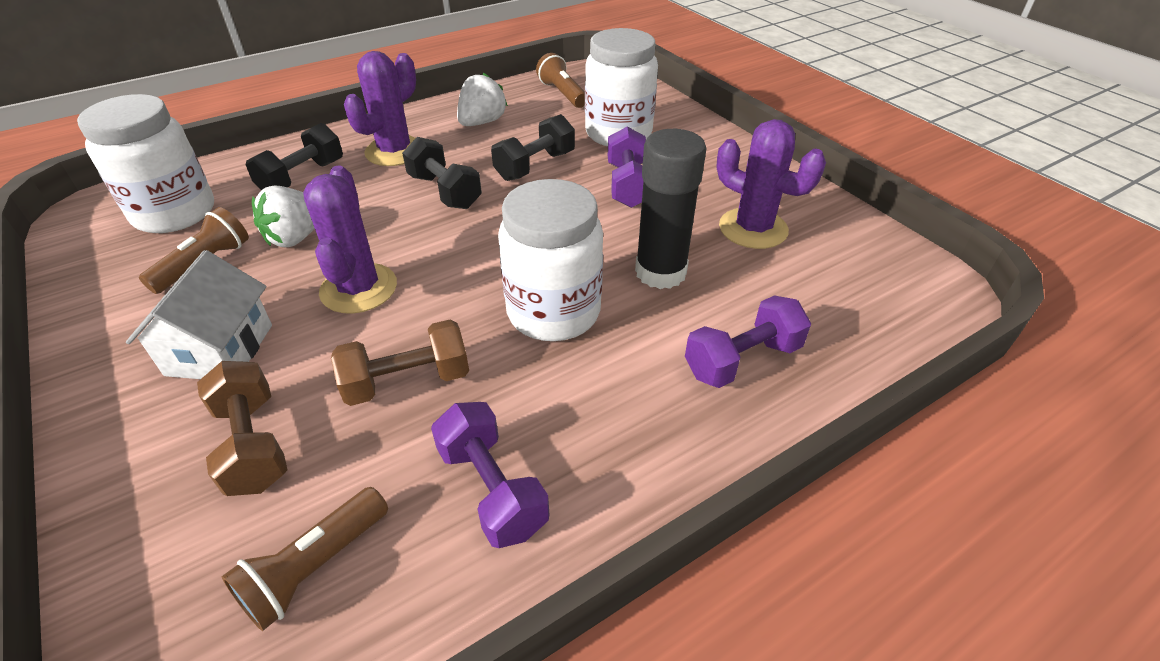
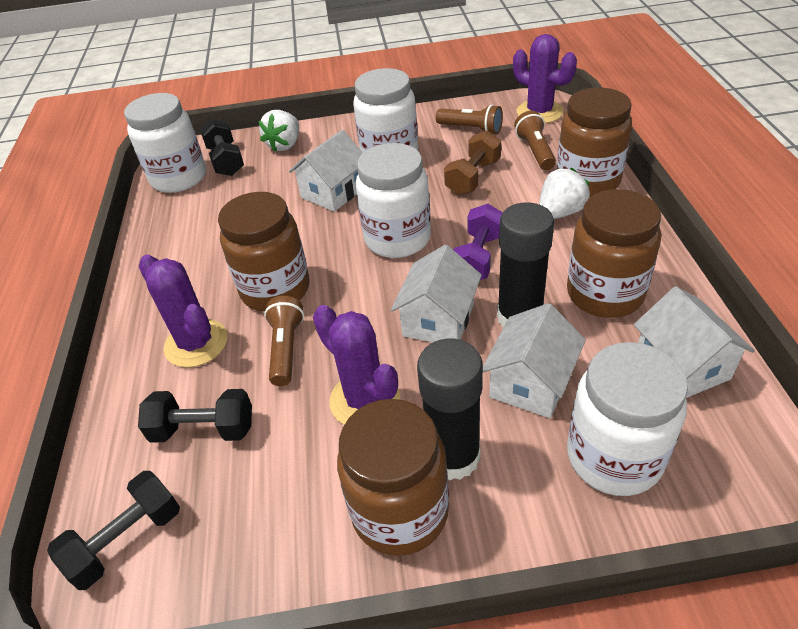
black glue stick: [635,129,707,289] = 1 -> [417,339,483,480] [497,202,554,327] = 2
brown dumbbell: [197,361,287,496] [331,320,469,406] = 2 -> [444,131,501,195] = 1
brown jar: none = 0 -> [218,192,310,312] [337,399,449,556] [557,87,632,197] [567,189,661,318] = 4
purple dumbbell: [431,402,550,548] [608,127,646,208] [685,295,811,388] = 3 -> [454,204,503,280] = 1
white house: [126,250,272,379] = 1 -> [289,130,363,212] [391,245,482,343] [483,303,586,418] [634,286,755,398] = 4
white jar: [77,94,214,233] [498,179,603,341] [585,28,658,146] = 3 -> [124,93,206,193] [353,68,418,153] [356,143,431,258] [567,342,688,496] = 4

